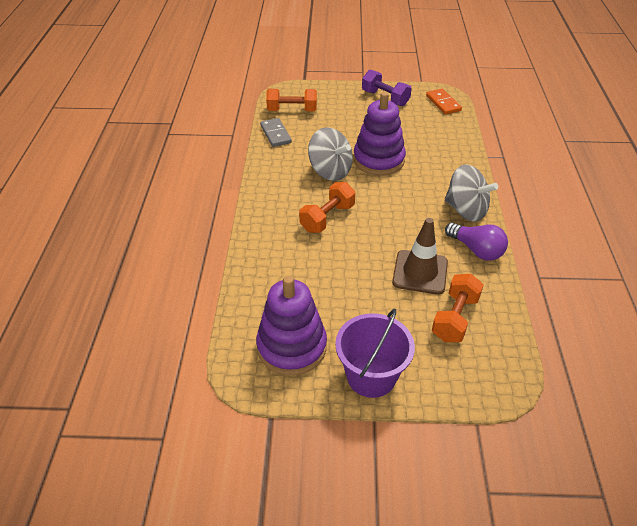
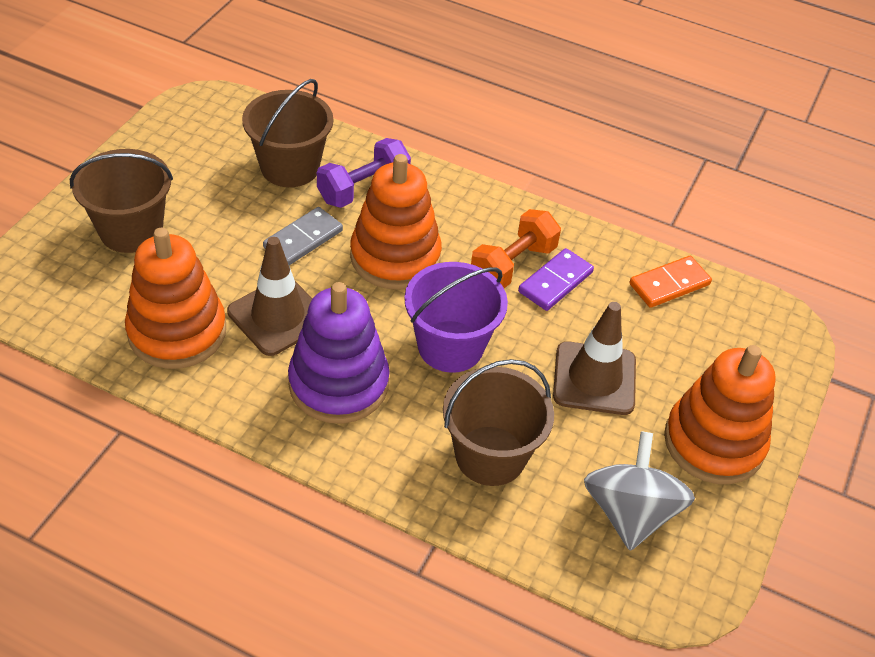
brown bucket: none = 0 -> [70,149,173,253] [242,79,333,187] [443,359,554,486] = 3
brown traffic cone: [392,218,448,295] = 1 -> [227,237,313,356] [553,302,636,415] = 2
grey spinning top: [308,127,353,181] [445,165,498,222] = 2 -> [584,431,695,551] = 1
orange dumbbell: [266,89,317,111] [299,182,355,233] [432,274,484,342] = 3 -> [471,209,561,288] = 1
orange stacking toy: none = 0 -> [125,228,226,369] [350,154,442,290] [664,345,776,484] = 3
purple domino: none = 0 -> [518,248,594,311] = 1
purple light bulb: [445,223,508,261] = 1 -> none = 0
purple stacking toy: [256,276,327,376] [353,92,406,176] = 2 -> [288,282,390,424] = 1

